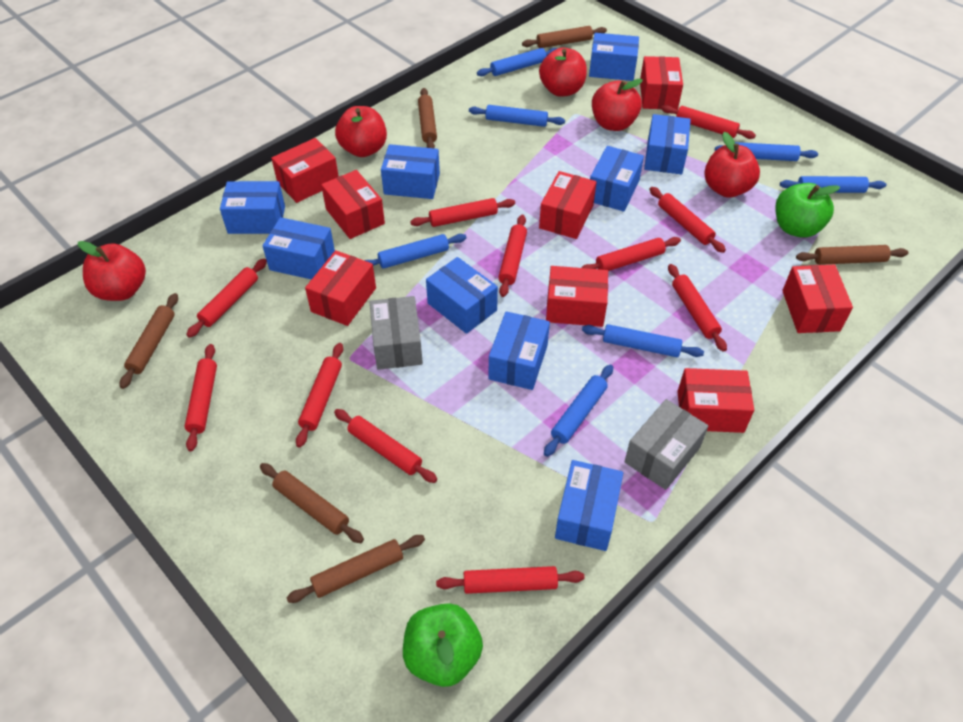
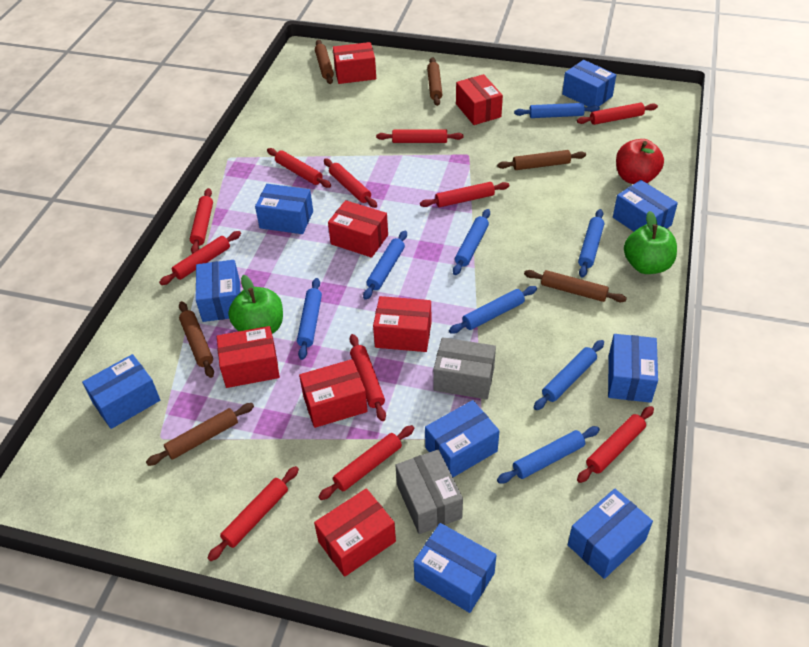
blue rolling pin: [364,234,466,269] [469,105,565,127] [477,48,558,76] [544,365,613,457] [582,324,704,357] [715,142,818,161] [780,176,886,193] = 7 -> [297,278,322,360] [363,231,407,300] [449,286,537,334] [453,209,490,275] [497,426,600,484] [514,103,600,118] [534,340,604,410] [578,209,604,278] = 8
red apple: [78,241,146,301] [335,106,387,157] [539,48,587,97] [592,79,643,131] [704,132,760,198] = 5 -> [616,139,664,184] = 1
red box: [271,138,339,203] [305,250,376,326] [321,170,385,239] [539,171,597,239] [546,266,608,327] [640,56,683,110] [677,368,754,433] [782,265,853,333] = 8 -> [217,326,280,388] [299,359,368,428] [314,488,396,577] [328,200,388,258] [333,42,376,84] [373,296,431,352] [456,74,503,125] = 7

